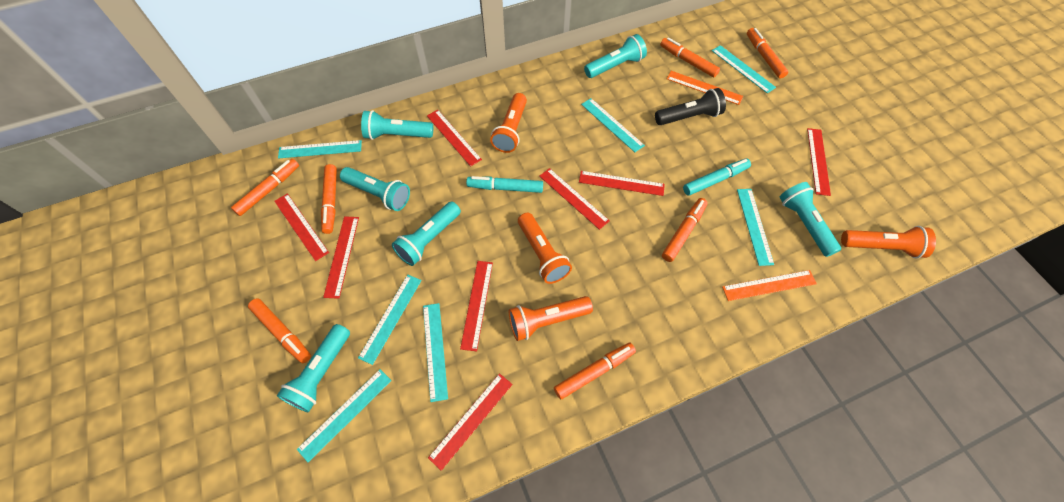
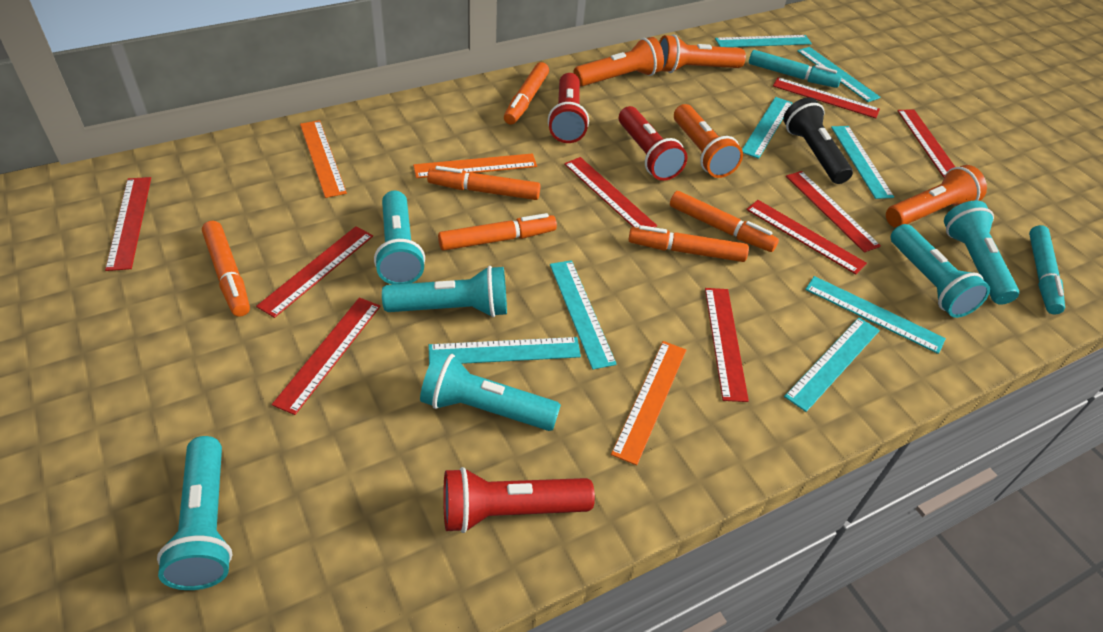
orange marker: [231,159,299,216] [248,298,311,363] [321,164,337,234] [554,343,636,400] [660,38,720,77] [662,198,708,262] [747,28,788,79] = 7 -> [202,221,250,317] [427,166,540,200] [438,213,557,251] [504,62,549,125] [628,225,749,262] [670,191,779,252] = 6
orange ruler: [667,71,743,105] [722,270,817,301] = 2 -> [300,120,347,198] [413,153,537,178] [611,341,686,466] = 3
red flashlight: none = 0 -> [443,467,595,533] [548,73,589,143] [619,106,687,181] = 3
red ruler: [274,193,329,261] [323,216,359,299] [427,110,482,167] [428,373,512,471] [460,261,493,352] [539,168,610,230] [579,171,665,196] [807,128,831,196] = 8 -> [105,177,151,271] [256,226,373,318] [272,298,381,415] [564,157,657,228] [705,288,749,402] [746,200,867,274] [773,77,880,118] [786,171,881,252] [897,110,955,178] = 9
turquoise ruler: [278,140,362,158] [297,369,392,462] [358,275,422,365] [423,303,448,402] [581,98,645,152] [712,45,776,94] [737,189,774,266] = 7 -> [428,337,581,364] [550,260,617,369] [715,35,812,47] [742,97,792,159] [784,317,880,412] [797,47,881,102] [805,276,946,354] [831,126,894,199] = 8

